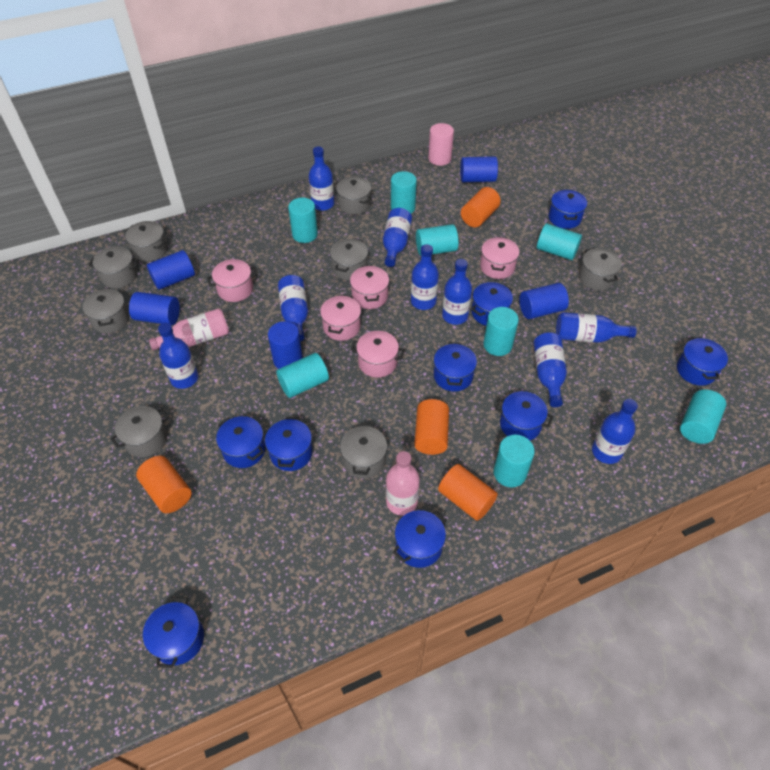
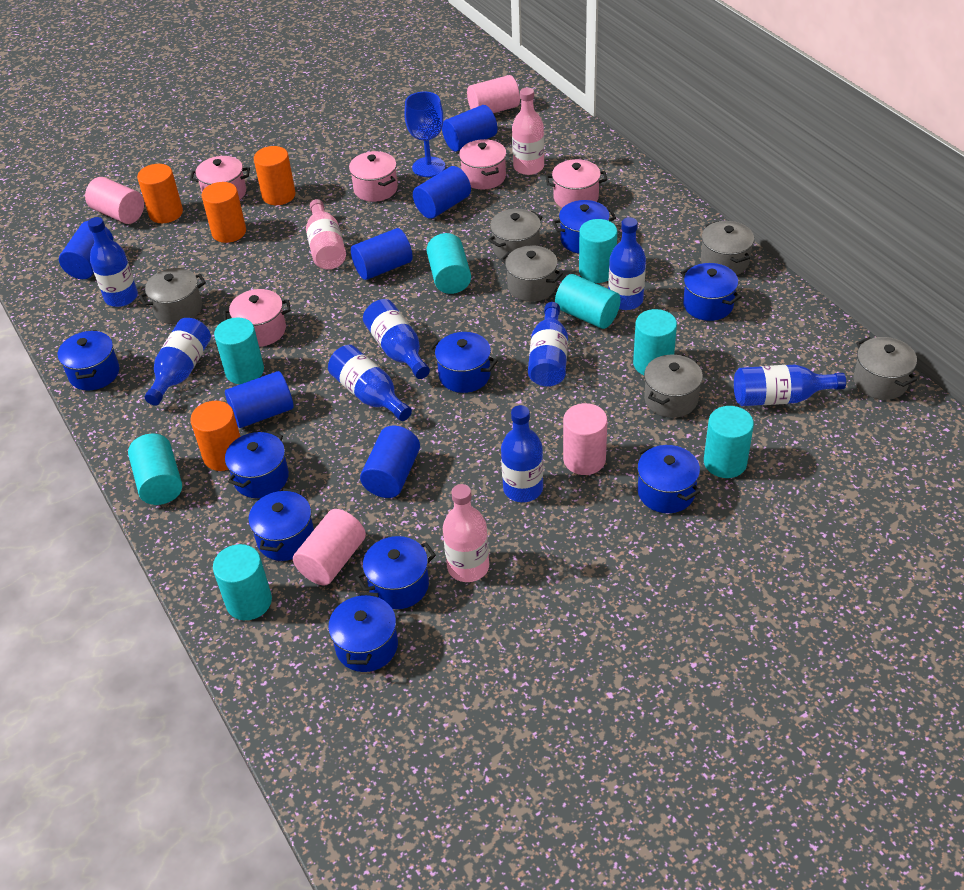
blue bottle: [158,323,198,389] [278,275,308,341] [309,146,334,211] [383,208,412,267] [411,244,439,310] [442,259,472,325] [534,332,567,407] [556,312,637,343] [592,399,638,464] = 9 -> [88,217,138,307] [144,318,211,406] [328,345,412,421] [363,299,430,379] [501,405,543,502] [528,302,568,387] [608,217,646,310] [734,364,846,406] = 8
blue cylinder: [129,292,180,325] [147,250,195,290] [268,321,303,369] [460,156,498,182] [519,283,569,319] = 5 -> [59,221,113,279] [225,371,294,428] [351,228,413,280] [360,426,420,498] [413,166,471,219] [442,105,497,152] = 6
blue goblet: none = 0 -> [404,91,445,177] = 1
grey pot: [82,288,129,333] [89,246,139,288] [111,406,169,457] [125,221,167,262] [330,238,368,280] [336,176,372,215] [340,423,387,478] [579,247,622,291] = 8 -> [139,268,206,324] [488,209,543,261] [501,245,563,302] [644,355,703,418] [701,221,754,275] [853,337,917,400] = 6
pink bottle: [149,308,229,351] [386,451,420,515] = 2 -> [306,199,346,269] [443,484,489,582] [512,88,544,175] = 3
pink cylinder: [428,123,454,166] = 1 -> [85,177,144,224] [293,509,366,586] [467,75,520,113] [563,403,607,475] = 4

